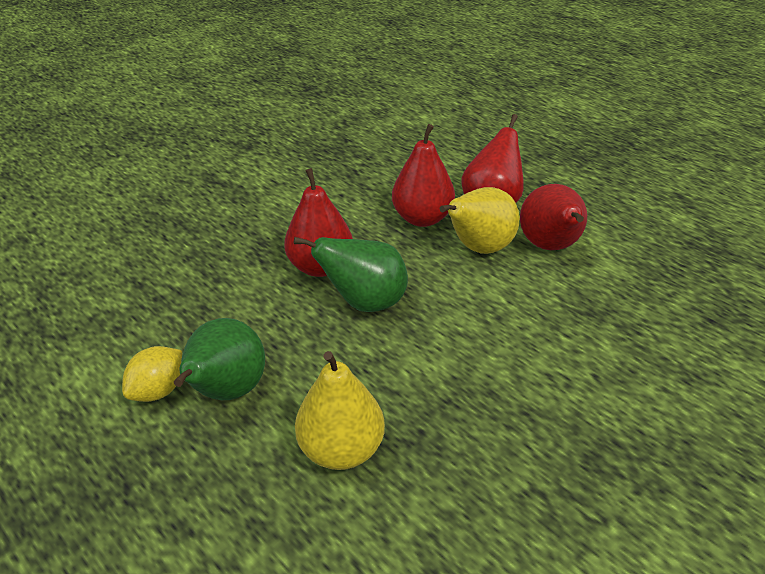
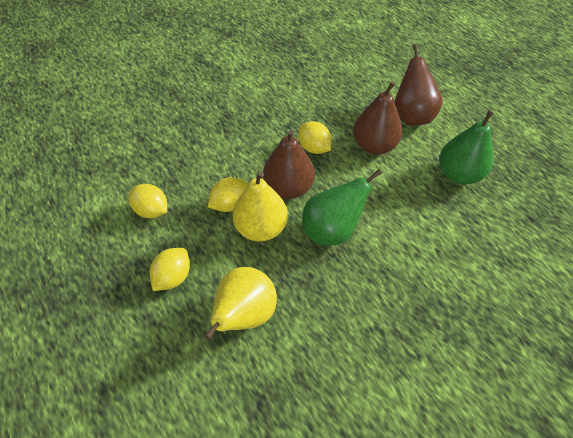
brown pear: none = 0 -> [263,130,315,199] [353,81,403,155] [394,44,443,125] = 3
red pear: [284,168,353,277] [392,124,455,227] [462,114,524,203] [520,184,587,250] = 4 -> none = 0
yellow lemon: [122,346,182,402] = 1 -> [129,184,167,218] [150,248,190,291] [208,177,248,212] [298,121,332,154] = 4

